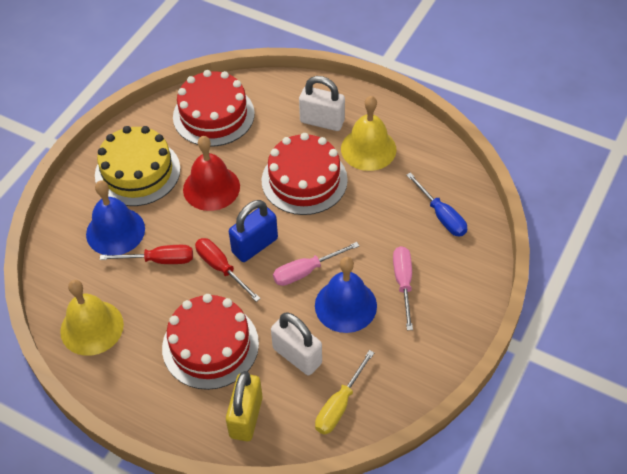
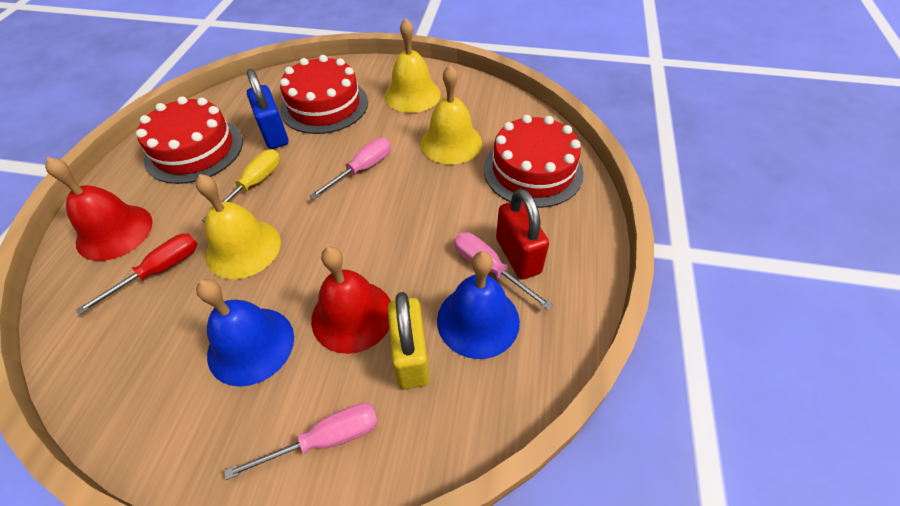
blue screwdriver: [406,172,467,237] = 1 -> none = 0
pink screwdriver: [273,242,359,286] [393,246,413,330] = 2 -> [224,403,378,480] [310,138,391,199] [454,232,553,310] = 3
red bell: [183,136,240,211] = 1 -> [45,157,153,261] [311,246,391,354] = 2
red padlock: none = 0 -> [496,189,549,279] = 1
red screwdriver: [100,245,193,264] [195,238,261,302] = 2 -> [76,234,197,315] = 1
white padlock: [271,312,322,375] [299,76,345,131] = 2 -> none = 0
yellow bell: [60,280,124,356] [341,96,396,171] = 2 -> [196,174,281,279] [384,18,441,113] [420,65,482,164] = 3
yellow cake: [95,126,180,206] = 1 -> none = 0

